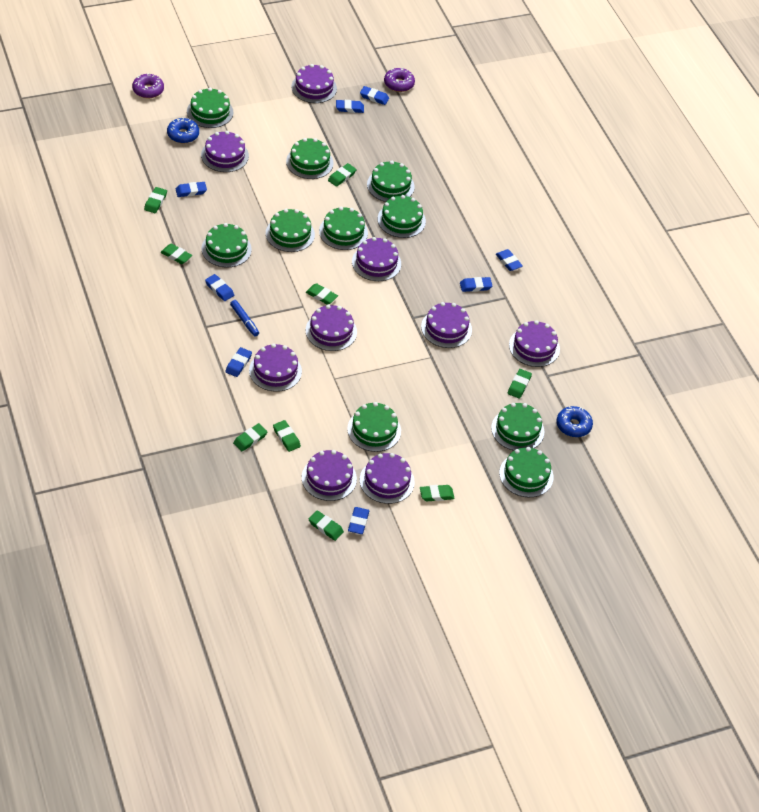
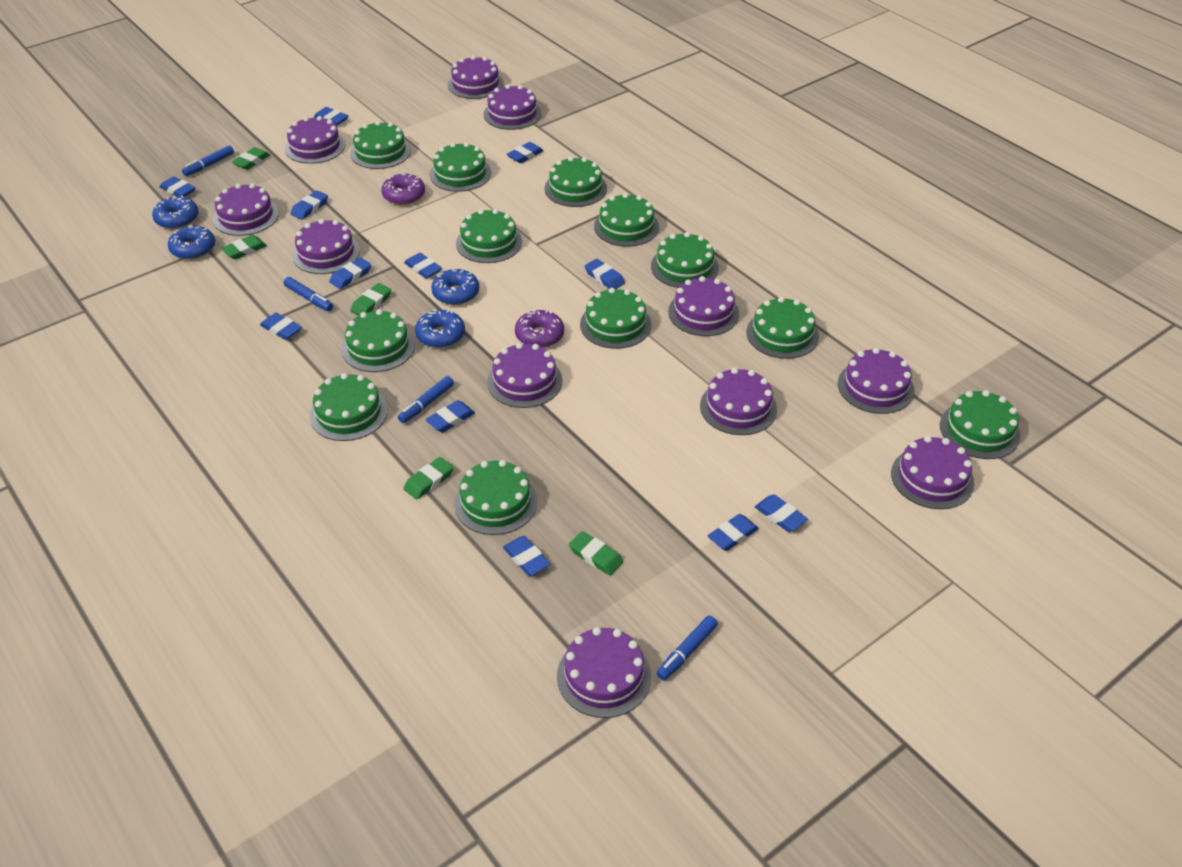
blue donut: [167,117,199,143] [556,406,593,437] = 2 -> [152,196,199,229] [168,225,215,260] [415,309,465,348] [431,268,479,305] = 4
blue eraser: [176,182,207,197] [205,274,234,301] [225,347,252,377] [336,100,364,113] [348,507,369,534] [360,86,389,105] [460,277,492,292] [496,249,523,271] = 8 -> [160,176,195,197] [260,313,302,340] [290,190,328,220] [314,107,349,126] [329,257,371,289] [404,253,442,279] [425,400,475,432] [503,536,551,576] [507,142,544,163] [585,259,625,289] [708,514,759,551] [755,494,808,532] = 12
blue marker: [230,300,259,337] = 1 -> [182,145,234,176] [284,277,333,311] [398,376,454,423] [657,616,718,680] = 4
green cake: [187,88,234,128] [202,223,252,268] [266,209,315,252] [286,138,334,179] [319,207,368,250] [347,402,401,452] [367,161,415,202] [378,195,426,238] [491,403,544,451] [499,447,553,497] = 10 -> [310,373,388,441] [342,309,415,372] [350,121,411,169] [430,142,491,192] [454,460,537,535] [456,209,522,263] [544,156,607,207] [580,288,651,349] [594,193,659,247] [651,232,719,288] [747,297,819,359] [940,390,1020,459] = 12
green eraser: [144,187,167,213] [160,244,192,264] [233,423,268,451] [273,420,301,452] [306,283,338,305] [309,510,344,541] [328,163,357,187] [420,485,454,501] [508,369,532,399] = 9 -> [221,235,267,259] [232,147,270,170] [351,283,391,315] [403,457,454,499] [569,531,623,576] = 5
purple cake: [201,131,249,172] [249,343,302,392] [291,64,337,103] [302,450,357,501] [306,305,357,351] [352,237,401,281] [360,453,415,504] [421,302,472,348] [509,320,560,367] = 9 -> [213,183,279,236] [285,116,345,164] [292,219,360,274] [448,56,504,99] [484,84,541,130] [487,343,562,408] [557,627,651,718] [668,276,739,336] [700,368,777,435] [838,348,914,414] [891,436,974,509] = 11

